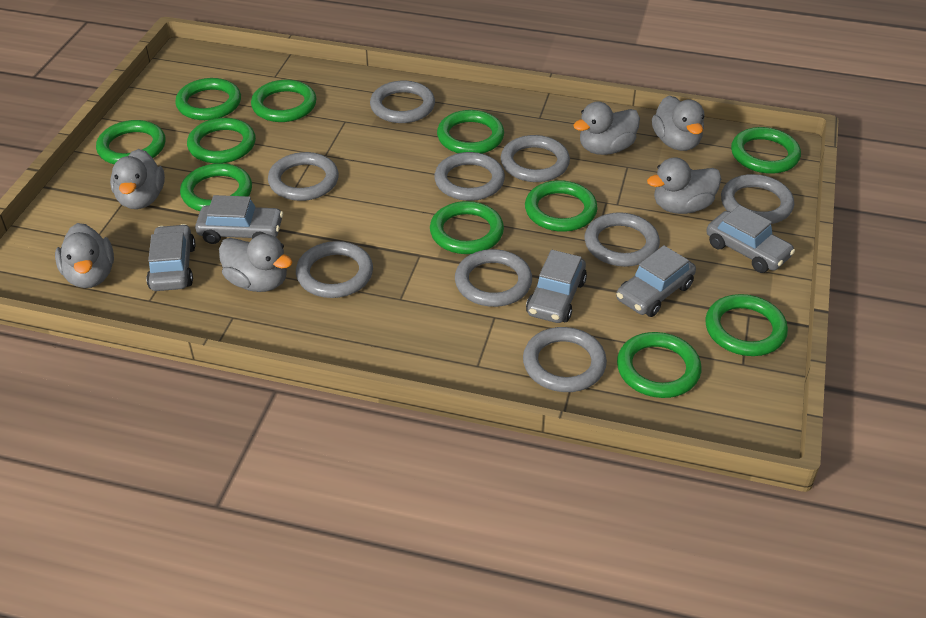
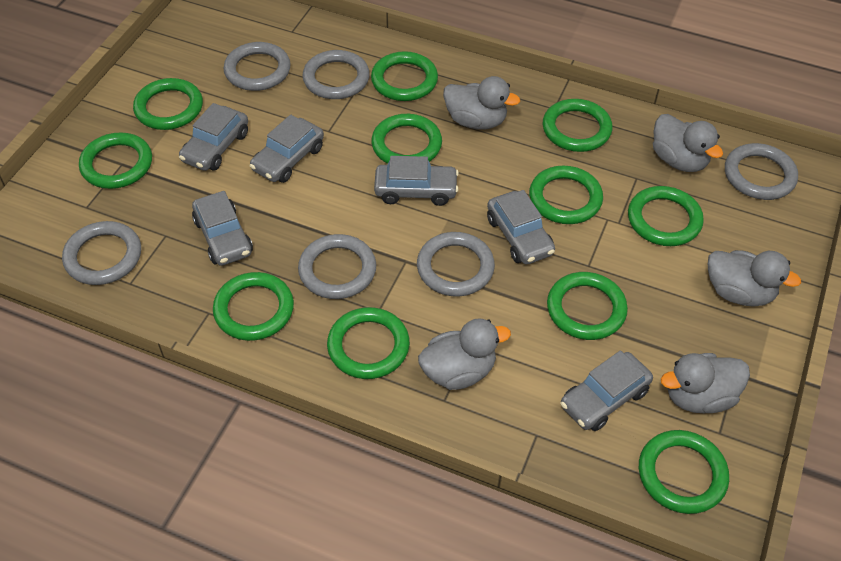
grey car: [146,224,196,291] [195,195,283,244] [526,250,587,323] [616,245,696,317] [706,205,795,273] = 5 -> [179,103,248,171] [192,191,253,266] [250,115,324,183] [374,156,459,206] [487,190,555,265] [561,350,653,431] = 6
grey duck: [55,223,114,288] [110,149,165,209] [219,234,292,292] [573,101,640,155] [647,157,721,214] [652,96,704,151] = 6 -> [418,318,511,390] [443,76,520,130] [653,114,723,172] [661,353,750,413] [708,250,801,306] = 5
grey ring: [268,152,339,201] [296,241,373,298] [370,81,435,123] [434,152,505,201] [455,249,532,307] [501,135,570,182] [523,327,607,392] [584,212,660,267] [721,174,794,224] = 9 -> [62,221,141,285] [223,42,291,91] [298,234,376,299] [302,50,370,99] [417,232,495,296] [725,143,798,200] = 6

